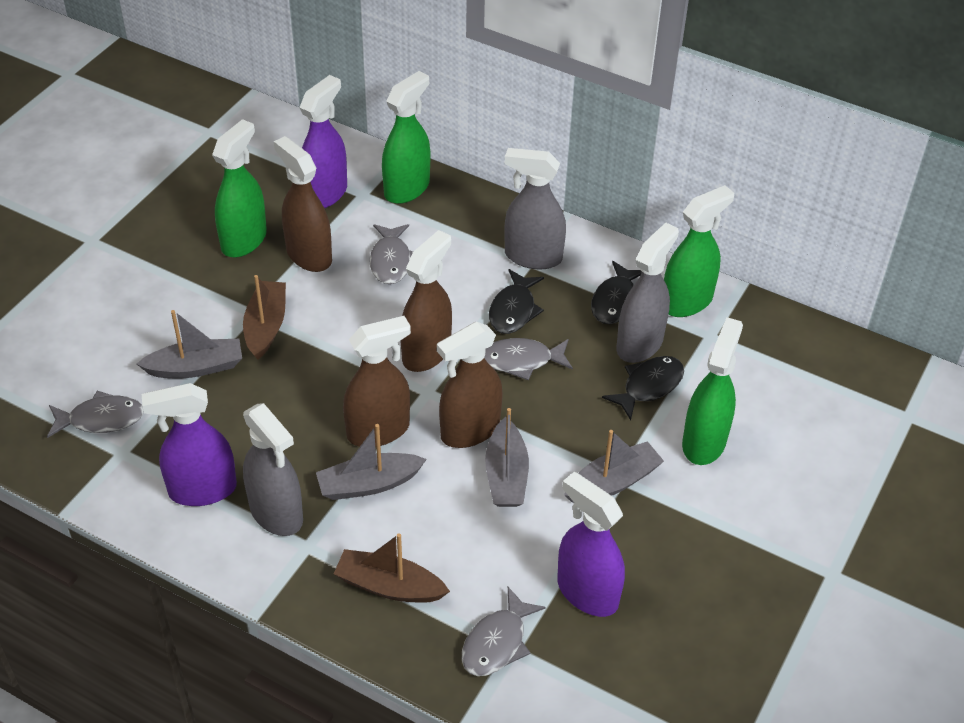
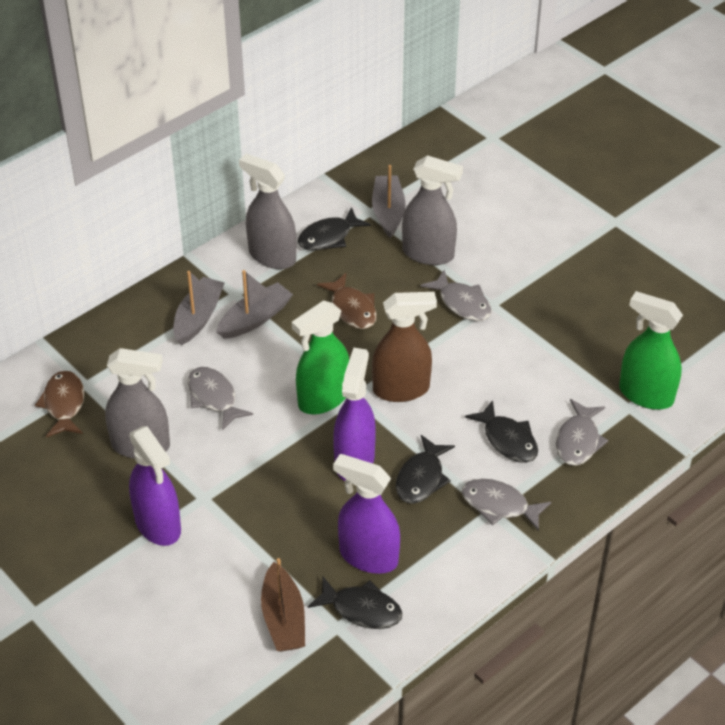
black fish: [489,269,544,334] [591,261,642,324] [602,356,684,420] = 3 -> [298,207,371,251] [308,577,402,629] [396,435,455,504] [465,400,538,463] = 4
brown boat: [243,275,286,360] [334,534,450,603] = 2 -> [261,558,305,652] = 1
brown fish: none = 0 -> [35,371,84,437] [317,273,377,329] = 2
brown spray bottle: [274,136,332,272] [343,316,411,447] [400,230,452,372] [437,322,503,448] = 4 -> [372,292,437,402] = 1
green spray bottle: [212,119,267,257] [382,71,430,204] [664,185,734,317] [682,317,743,465] = 4 -> [292,301,349,414] [619,291,683,410] = 2
grey boat: [137,310,242,378] [316,424,427,500] [485,408,529,507] [564,430,664,503] = 4 -> [173,271,225,345] [216,270,293,339] [372,165,406,238] = 3

